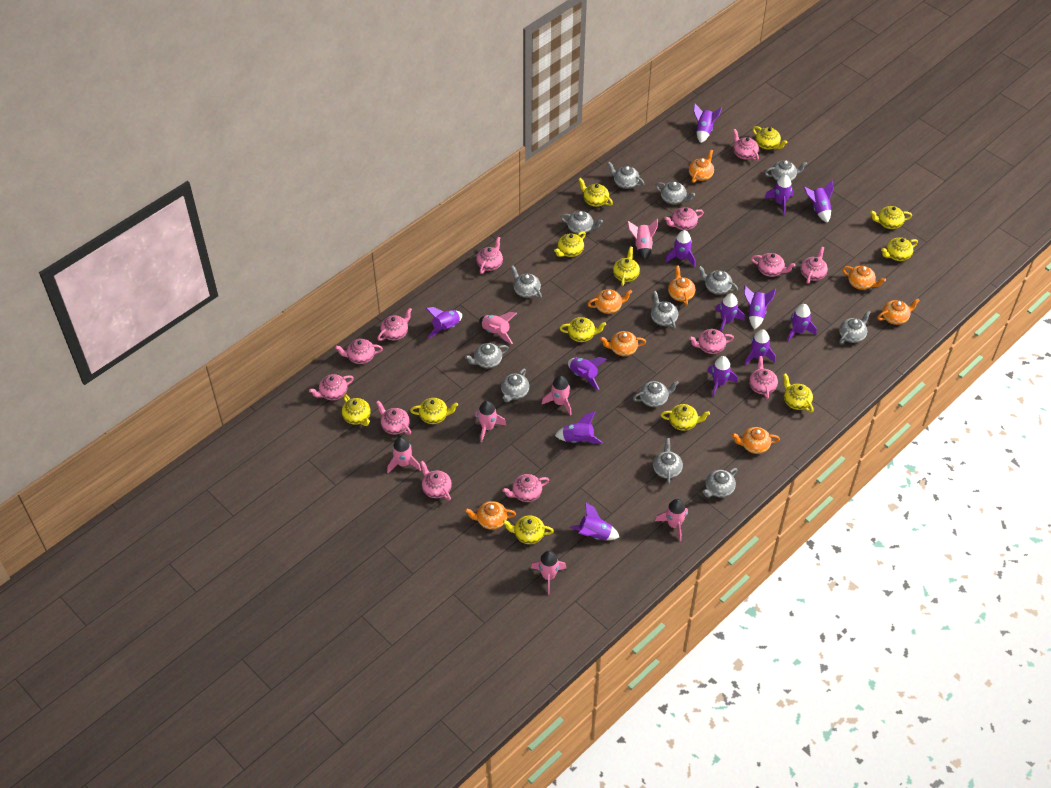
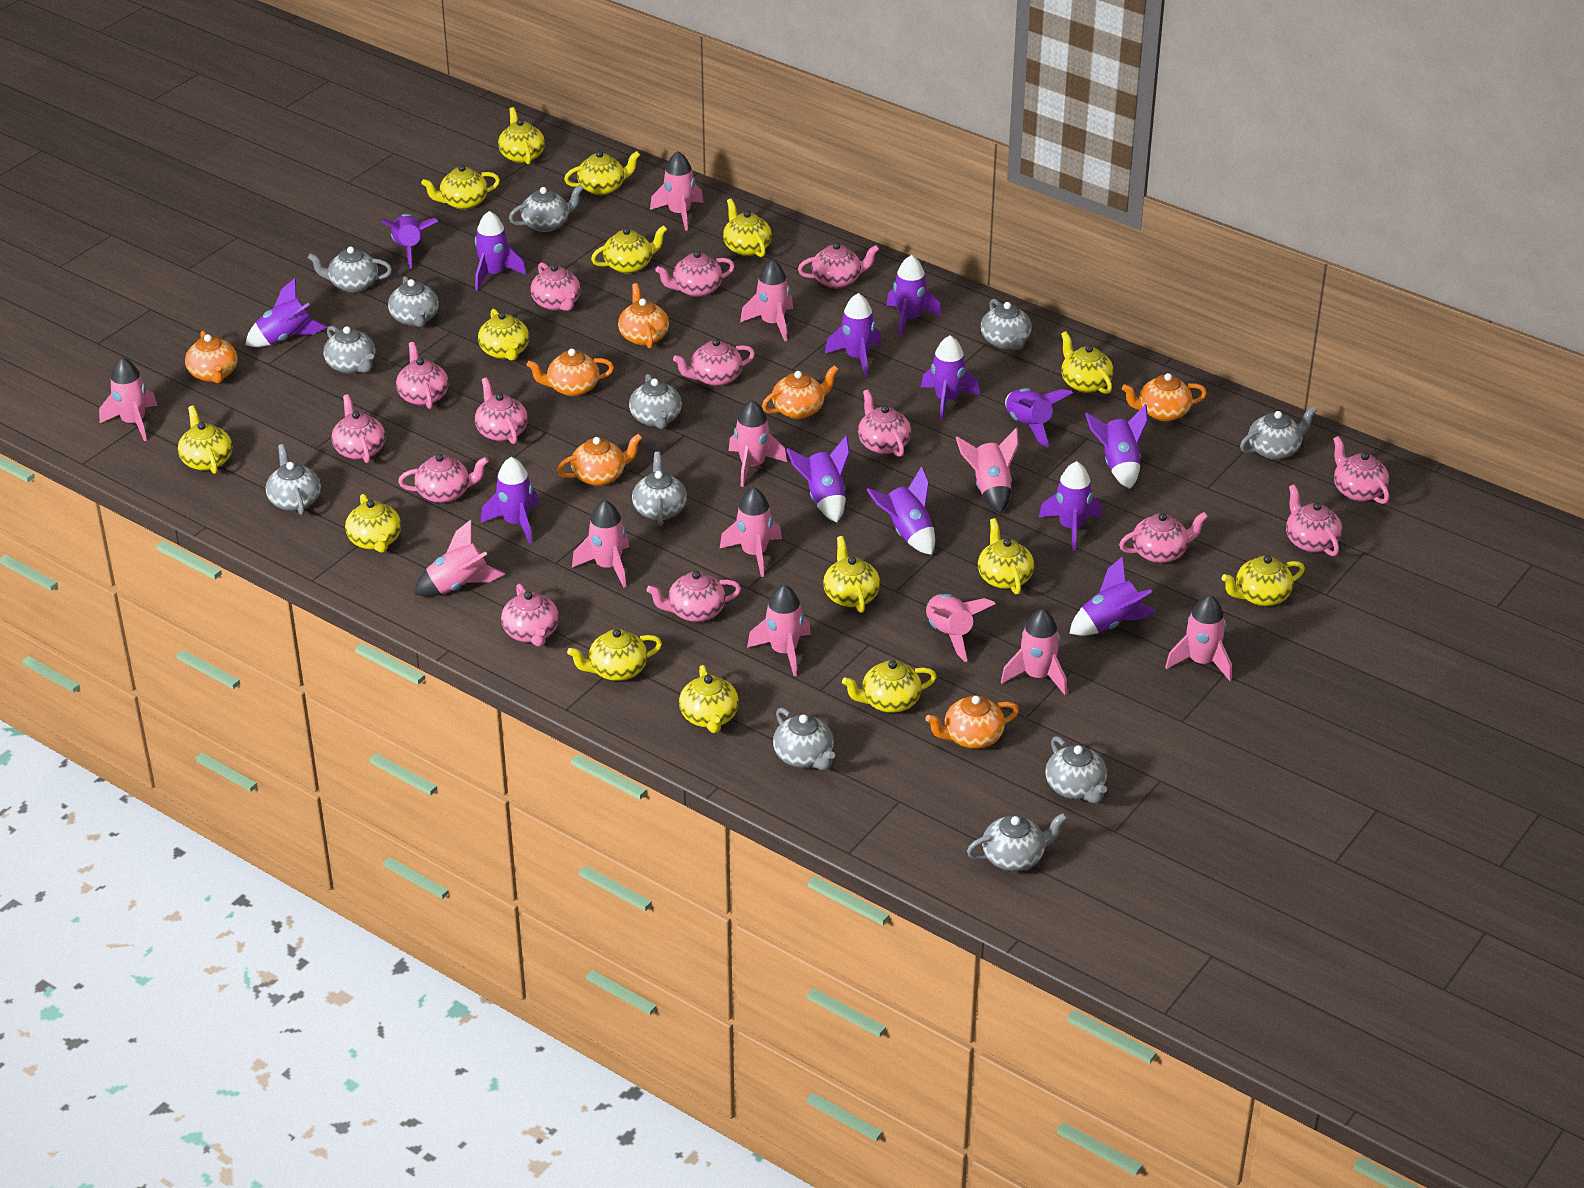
grey teapot: [465,343,508,368] [501,368,529,402] [511,266,542,299] [560,211,603,234] [607,162,644,189] [633,381,679,407] [651,291,678,329] [653,438,683,485] [655,181,695,204] [698,266,738,295] [703,468,737,498] [765,160,807,181] [839,310,871,343] = 13 -> [266,444,321,515] [308,246,392,293] [324,326,375,374] [388,276,439,327] [509,185,584,232] [629,374,682,429] [632,452,687,526] [773,708,835,770] [967,813,1067,871] [981,299,1032,350] [1045,736,1107,804] [1240,406,1317,460] = 12
orange teapot: [465,501,516,530] [588,289,632,314] [600,331,646,356] [668,265,695,306] [689,150,714,183] [732,427,780,454] [842,266,886,290] [877,299,920,325] = 8 -> [185,331,238,383] [527,349,614,396] [557,434,642,486] [618,283,669,349] [762,365,839,419] [926,695,1019,749] [1122,373,1207,421] = 7
pink rocket: [387,437,421,473] [475,401,506,442] [479,312,517,344] [531,551,567,594] [541,376,572,415] [627,219,658,261] [655,499,688,542] = 7 -> [99,357,158,441] [414,520,505,597] [572,500,629,587] [650,151,704,231] [720,487,782,577] [729,400,787,487] [740,259,793,341] [747,585,811,676] [926,594,996,662] [956,427,1019,513] [1001,609,1067,695] [1165,595,1232,681] = 12
pink teapot: [309,374,354,400] [335,339,383,364] [376,400,411,435] [377,308,412,341] [420,461,452,501] [476,237,503,274] [502,474,549,502] [664,207,704,230] [689,329,734,354] [733,129,759,161] [749,356,778,400] [751,253,795,277] [801,246,828,284] = 13 -> [331,394,386,463] [396,342,449,409] [398,454,489,503] [475,377,528,444] [501,584,559,647] [530,262,581,311] [647,571,741,622] [655,251,735,297] [673,339,755,386] [798,242,879,288] [858,390,911,457] [1119,512,1208,563] [1286,484,1342,556] [1333,436,1389,504] = 14
yellow teapot: [342,394,371,426] [410,398,458,424] [503,516,554,544] [554,231,586,257] [560,317,606,342] [578,178,613,207] [613,247,640,286] [661,404,710,431] [753,126,787,150] [783,373,814,413] [870,206,912,229] [881,238,918,261] = 12 -> [178,406,232,474] [345,494,401,553] [421,165,500,210] [478,309,529,361] [498,107,545,164] [564,151,640,195] [567,629,662,681] [591,225,667,274] [679,665,739,733] [723,199,772,257] [823,536,880,613] [842,660,937,713] [978,518,1034,594] [1061,331,1113,394] [1222,555,1305,606] = 15

